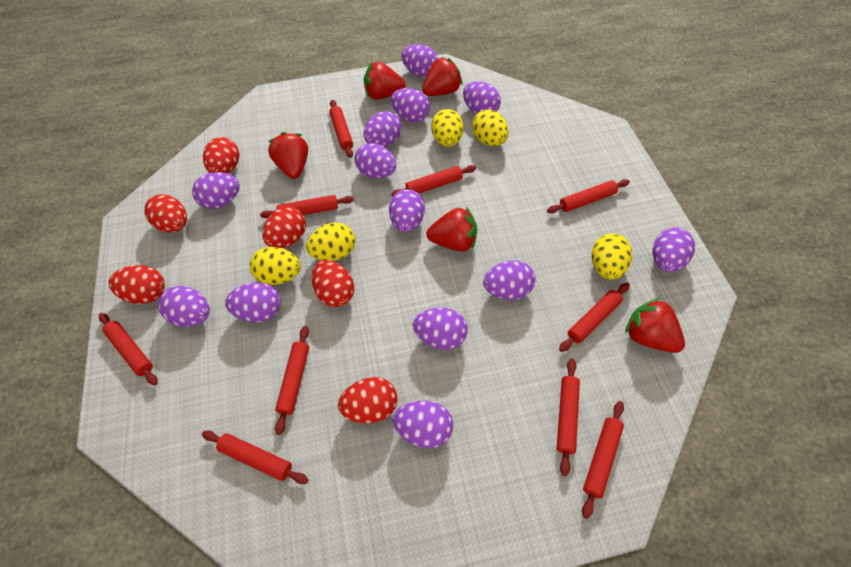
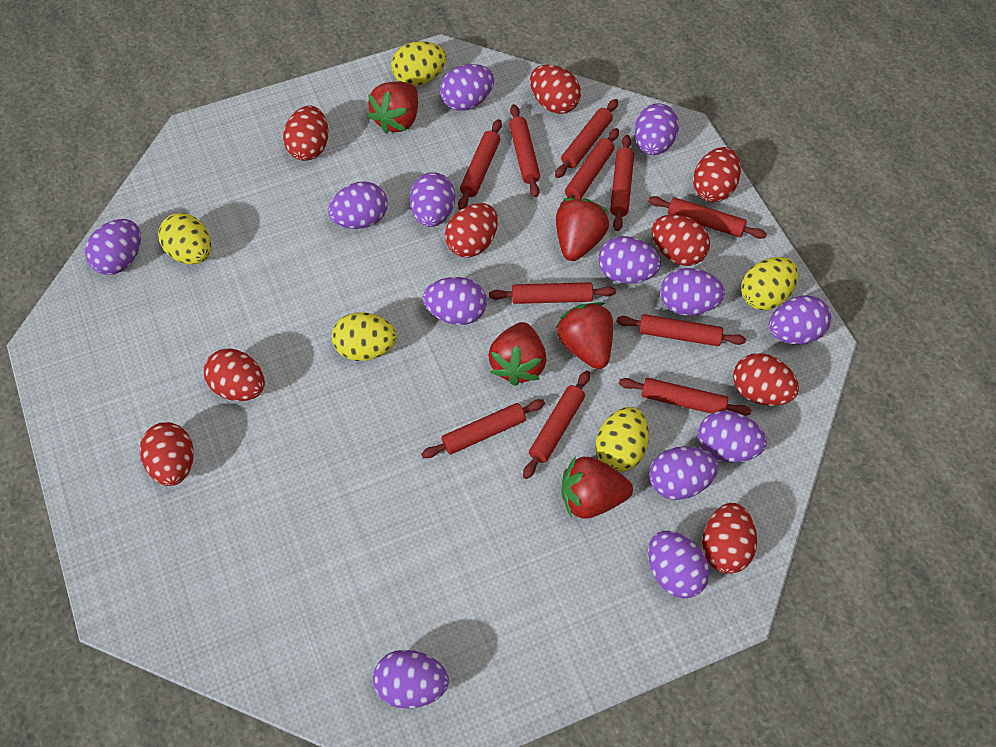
red egg: [109,265,165,304] [144,194,187,232] [203,137,239,173] [262,207,306,248] [312,260,354,307] [338,377,397,423] = 6 -> [140,422,194,486] [204,348,265,401] [283,105,329,161] [445,203,498,257] [530,65,581,114] [652,214,710,266] [693,147,741,202] [702,503,757,574] [733,353,799,406] = 9
red rolling pin: [99,313,158,386] [202,430,308,484] [260,195,354,218] [275,326,309,435] [329,100,353,158] [391,165,476,197] [547,179,630,213] [557,358,580,476] [559,283,630,352] [582,401,624,519] = 10 -> [421,399,545,458] [458,119,502,210] [489,282,616,304] [509,104,540,197] [523,371,590,479] [555,99,618,178] [560,128,619,206] [610,135,634,231] [617,314,746,346] [619,378,751,416] [648,196,767,239] = 11

